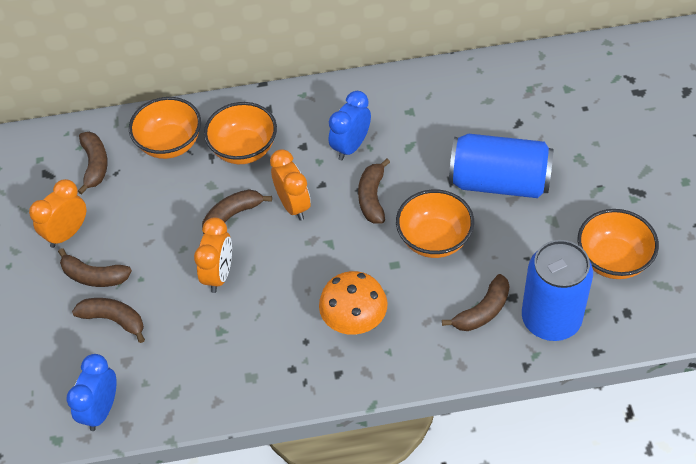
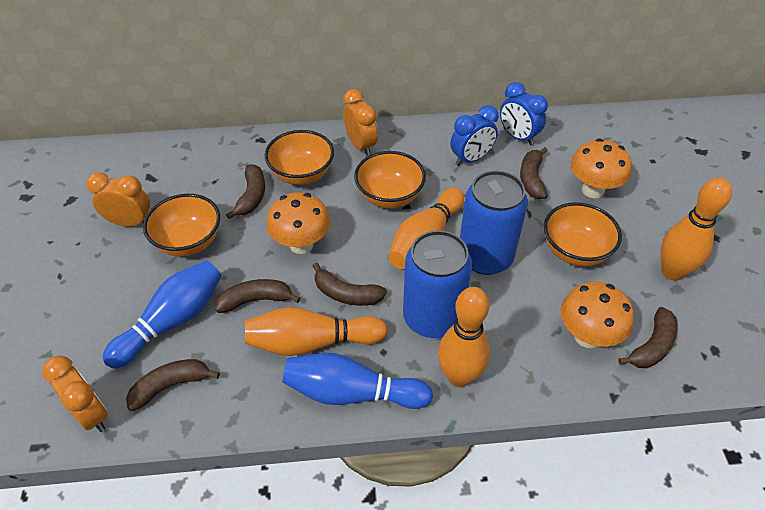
blue bowling pin: none = 0 -> [103,260,222,369] [283,353,433,409] = 2
orange bowling pin: none = 0 -> [245,307,387,356] [388,188,464,269] [438,287,490,387] [661,177,732,281] = 4
orange mushroom: [319,271,388,335] = 1 -> [266,192,330,254] [561,282,634,348] [571,138,632,198] = 3

